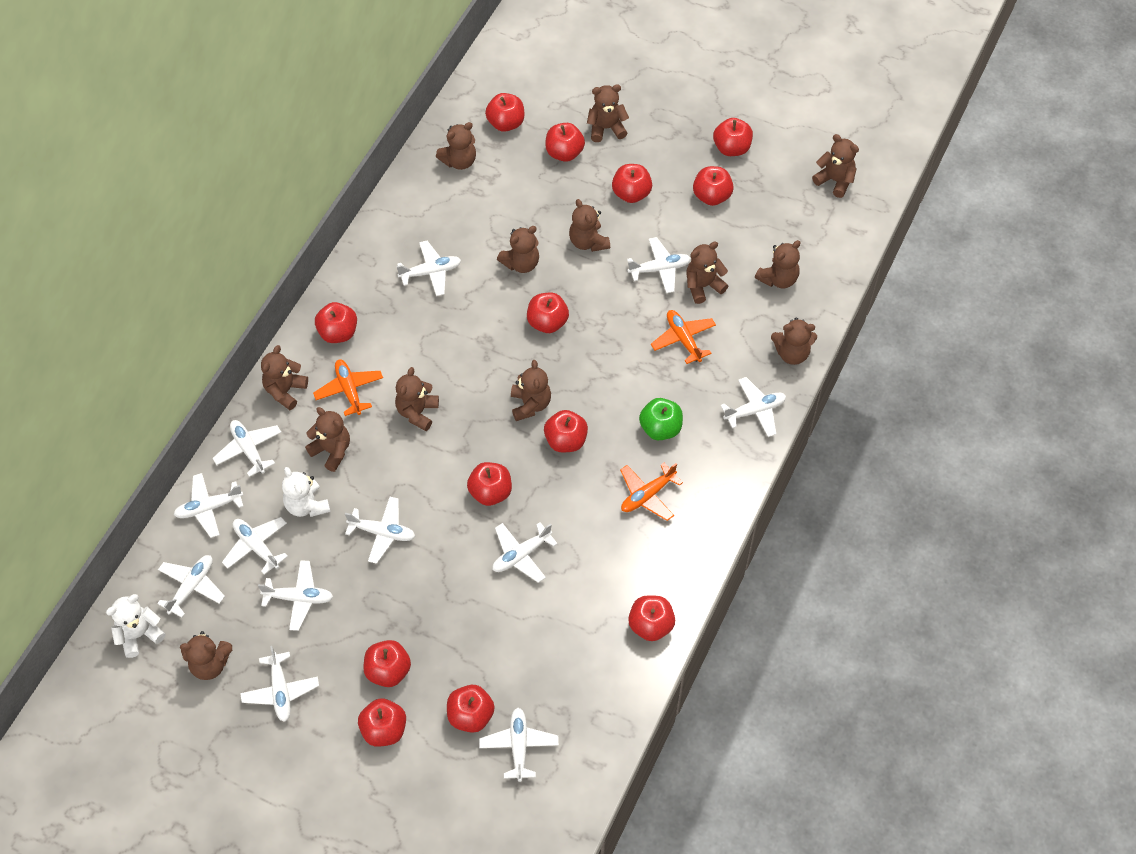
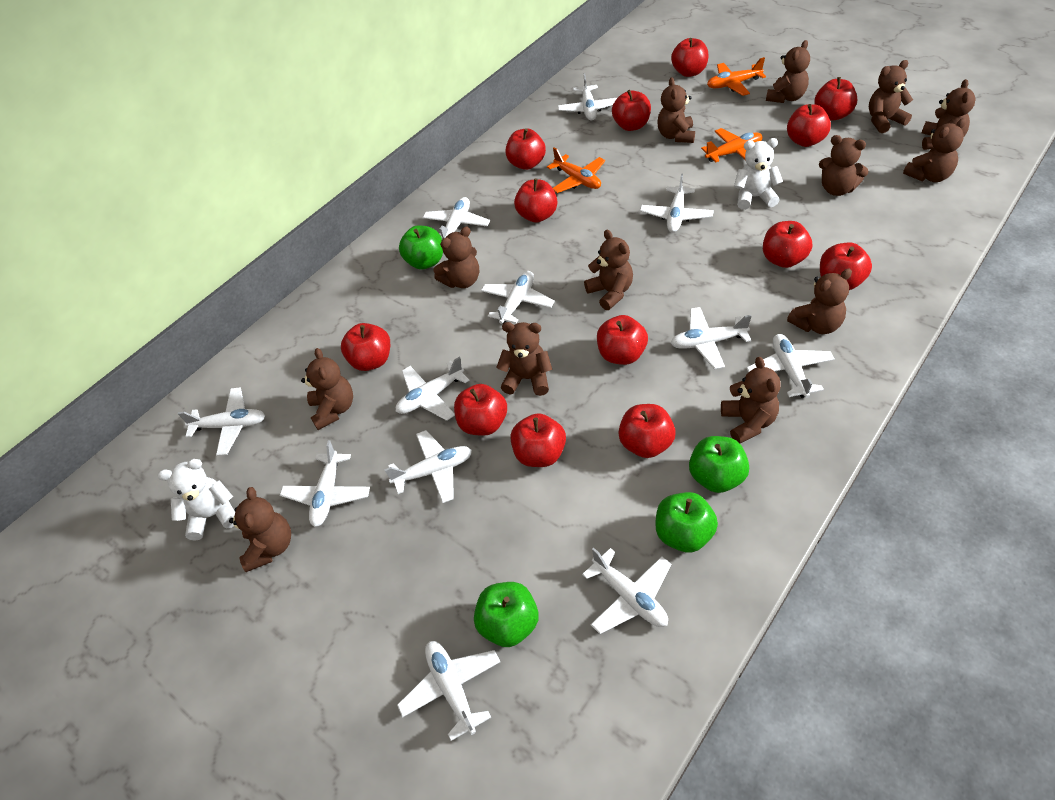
green apple: [639,398,683,440] = 1 -> [399,225,443,269] [474,582,539,647] [655,492,718,553] [689,436,749,493] = 4

